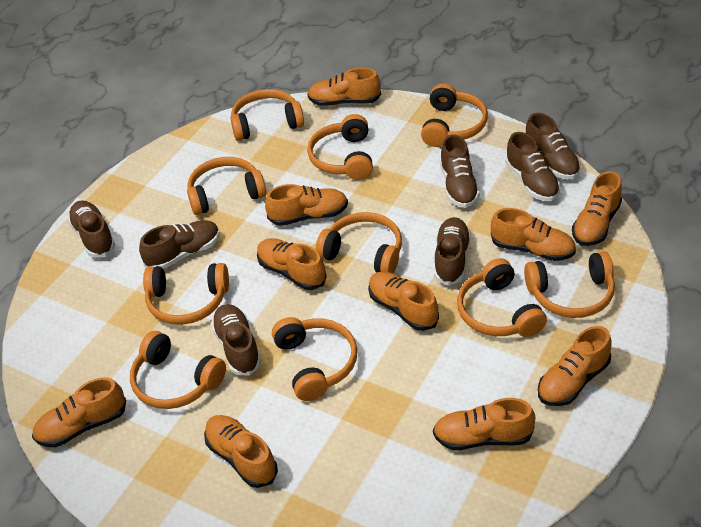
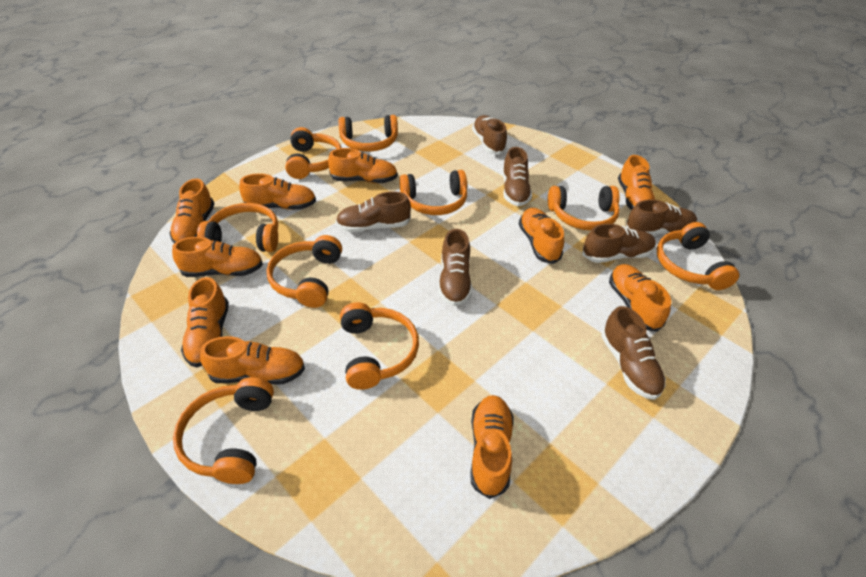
orange headphones: [130,331,226,409] [143,263,229,325] [187,157,266,215] [230,89,304,141] [272,317,357,401] [307,114,373,180] [316,212,402,273] [421,83,488,147] [457,258,547,337] [524,252,615,318] = 10 -> [173,377,274,484] [197,203,278,252] [266,235,342,308] [285,127,341,179] [338,115,398,152] [340,302,419,390] [399,170,467,215] [548,186,620,231] [657,222,739,290] = 9

